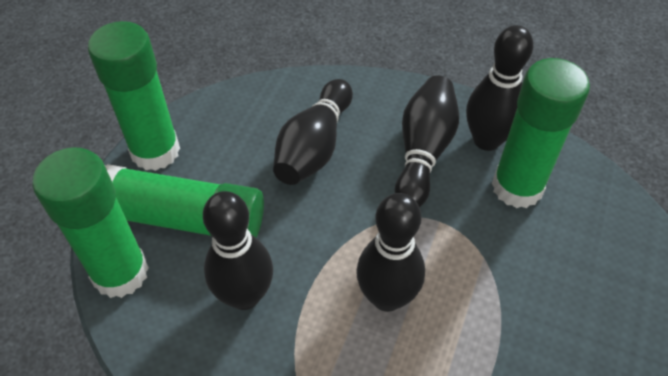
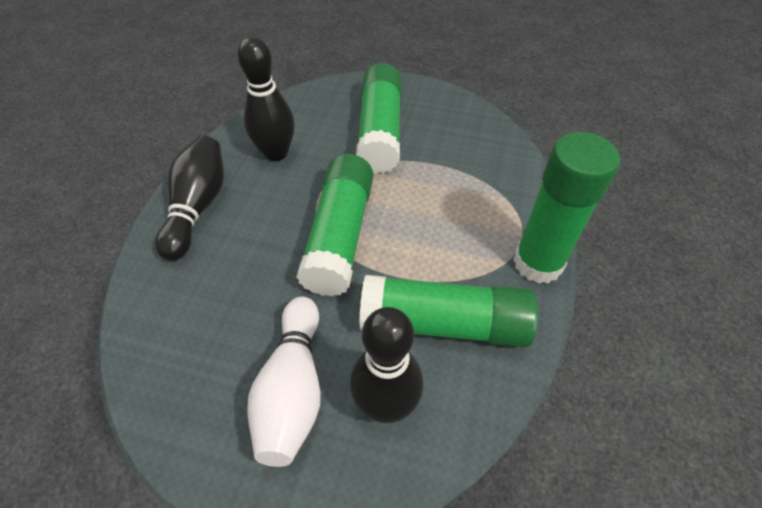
black bowling pin: [203,191,273,310] [273,79,353,185] [356,193,425,312] [395,76,459,207] [466,25,533,151] = 5 -> [155,136,224,261] [237,36,295,161] [350,307,423,423] = 3
white bowling pin: none = 0 -> [247,297,321,467] = 1

